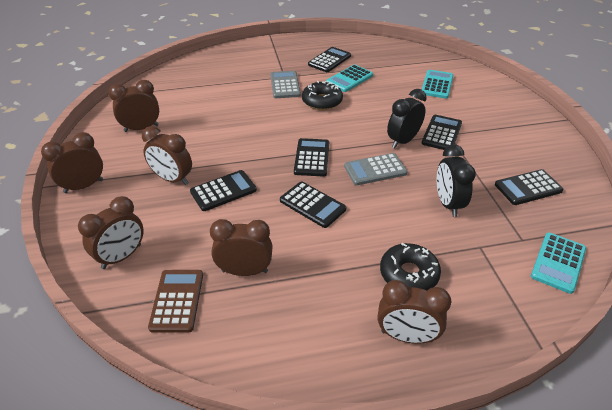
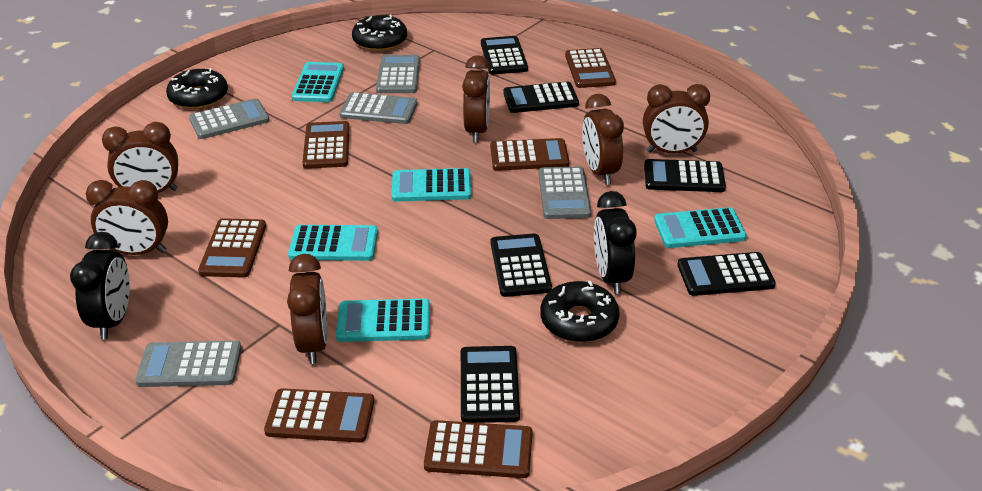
black donut: [302,81,343,110] [380,243,441,290] = 2 -> [166,68,228,109] [352,15,407,51] [540,281,619,342] = 3
brown calculator: [148,270,203,333] = 1 -> [198,218,266,278] [264,388,374,443] [302,121,350,169] [424,420,533,478] [490,138,569,171] [565,48,616,88] = 6
grey calculator: [270,71,301,98] [344,153,408,185] = 2 -> [135,341,242,387] [189,98,270,139] [340,92,418,124] [376,55,420,93] [539,167,591,219] = 5
turquoise calculator: [326,65,373,92] [422,70,454,99] [531,233,586,294] = 3 -> [288,225,378,261] [292,62,344,102] [336,299,430,342] [391,168,471,202] [654,207,747,248] = 5

